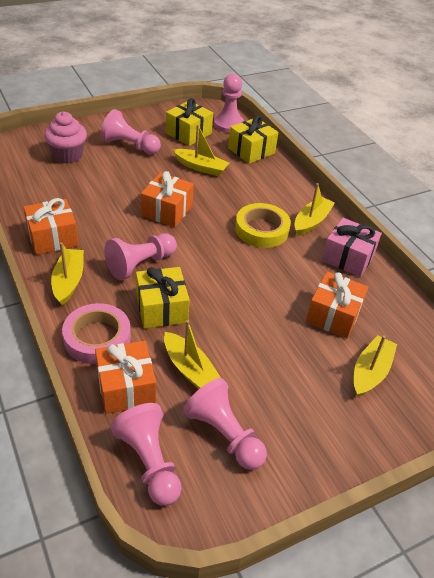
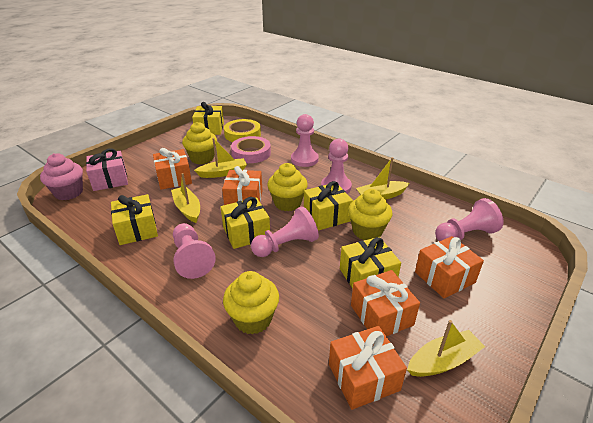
orange gift: [23,198,79,255] [95,341,156,414] [141,171,194,227] [306,271,368,339] = 4 -> [153,148,192,190] [222,166,263,205] [329,326,407,410] [351,270,420,336] [415,236,484,298] = 5
yellow boat: [51,242,84,305] [164,320,221,389] [173,125,229,176] [294,183,335,236] [354,335,397,397] = 5 -> [171,173,200,223] [194,138,247,178] [356,157,410,200] [407,320,485,377] = 4
yellow cupcake: none = 0 -> [182,122,217,164] [223,271,279,335] [267,163,308,211] [348,189,392,240] = 4
yellow gift: [136,267,190,329] [166,98,213,146] [228,115,278,164] = 3 -> [111,194,158,245] [192,102,224,135] [221,197,270,249] [304,181,353,230] [340,237,401,289] = 5

